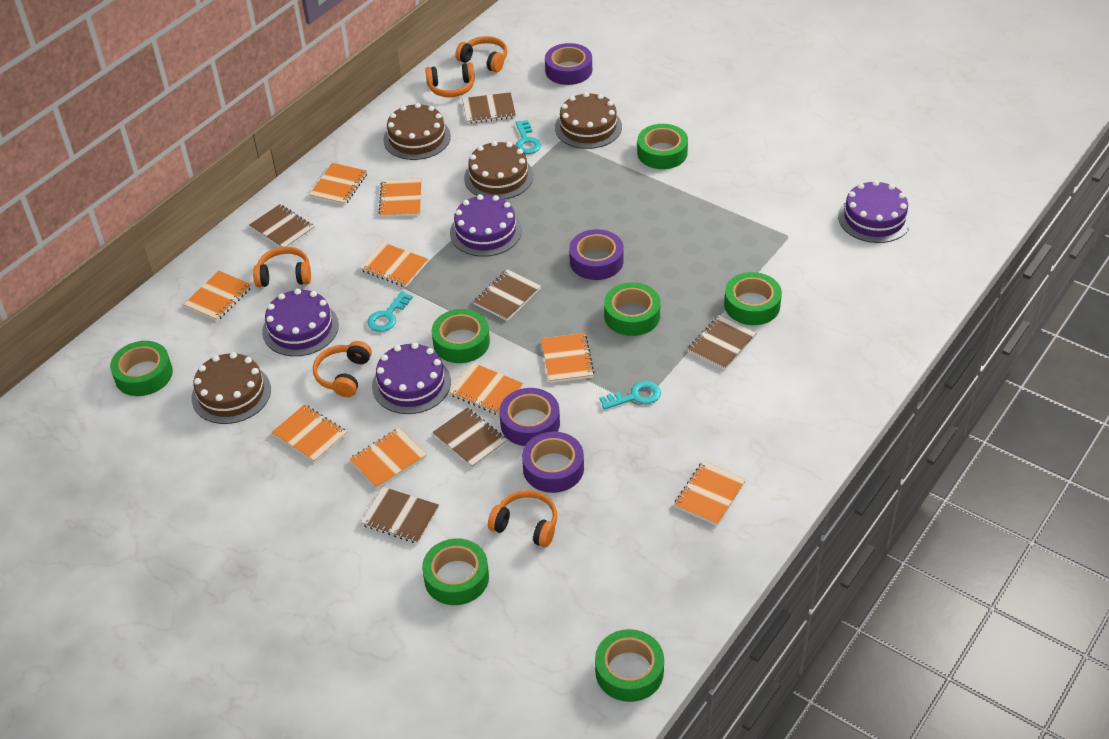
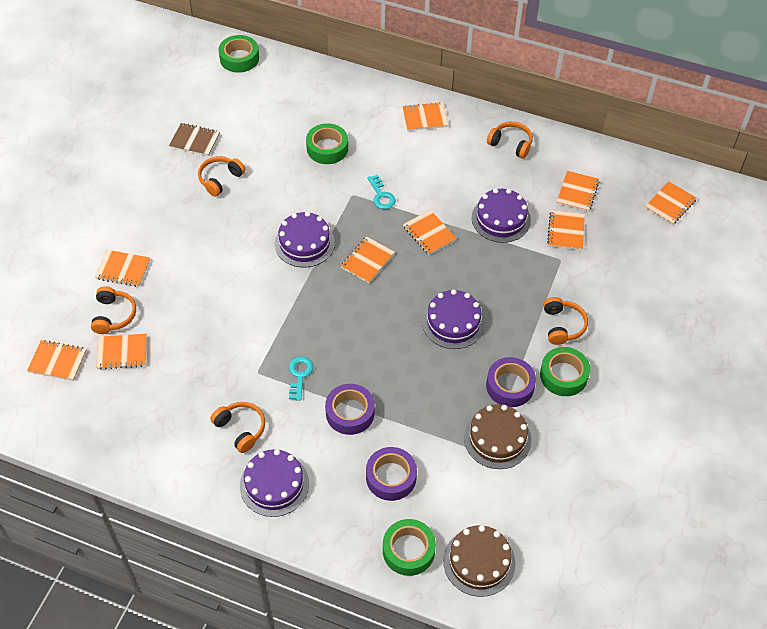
brown cake: [192,352,271,424] [383,103,451,160] [464,141,533,199] [555,92,622,149] = 4 -> [443,525,515,597] [464,404,531,469] = 2
brown notebook: [249,204,315,247] [360,487,439,544] [432,408,508,468] [462,92,516,124] [473,269,541,321] [688,315,756,370] = 6 -> [169,123,220,156] = 1
green tape: [110,341,173,396] [422,538,489,605] [432,309,490,363] [595,629,664,702] [604,282,660,336] [637,124,688,169] [724,272,782,325] = 7 -> [219,35,259,73] [306,123,348,164] [383,519,436,576] [540,347,590,396] = 4
purple tape: [499,388,560,446] [522,432,584,493] [545,43,592,85] [569,229,624,280] = 4 -> [325,384,375,435] [366,447,417,501] [486,357,536,407] = 3
turquoise key: [367,291,413,332] [515,120,541,154] [600,381,661,410] = 3 -> [289,356,313,401] [367,175,396,209] = 2

